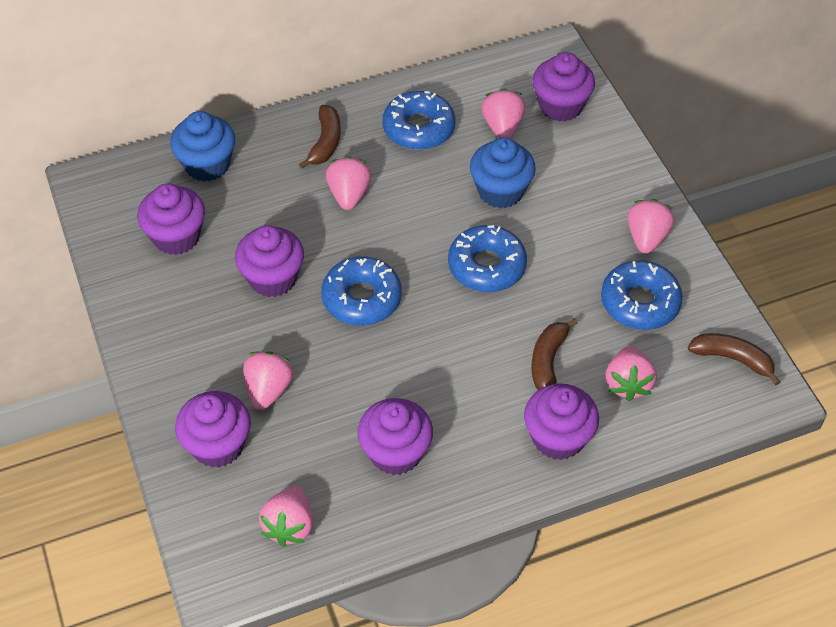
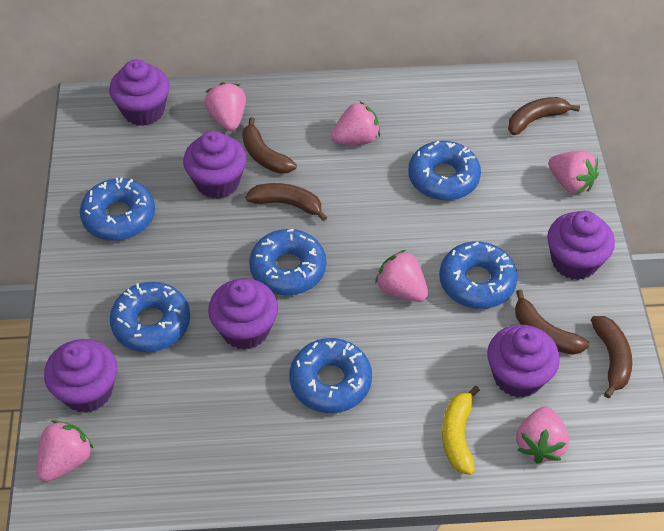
blue cupcake: [170,111,235,182] [470,138,536,208] = 2 -> none = 0
blue donut: [321,256,402,326] [382,91,455,150] [448,225,527,292] [601,260,683,330] = 4 -> [80,178,155,241] [110,282,190,352] [249,229,326,295] [289,338,372,413] [408,141,481,200] [439,242,518,309] = 6
brown banana: [299,105,341,169] [532,318,578,390] [688,333,780,386] = 3 -> [242,117,297,174] [246,183,327,221] [508,97,580,135] [515,290,589,355] [591,316,632,398] = 5
yellow banana: none = 0 -> [442,386,480,475] = 1

